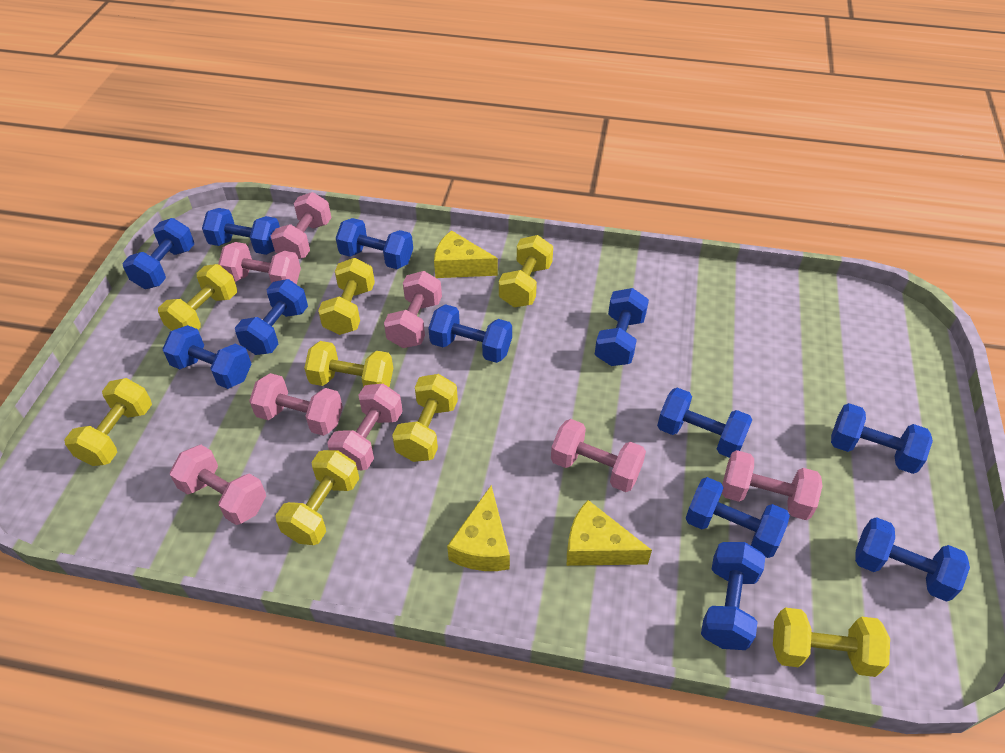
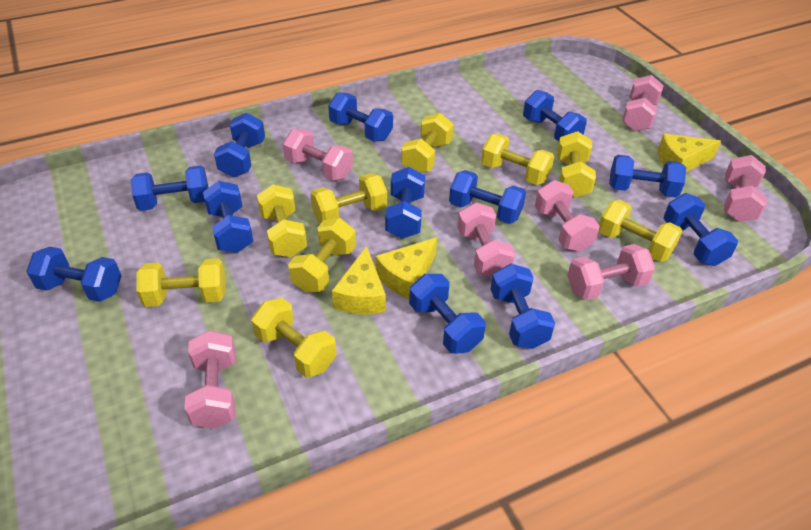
pink dumbbell: [170,445,266,525] [218,242,301,285] [249,373,343,436] [271,192,331,259] [327,384,403,470] [384,271,442,348] [551,419,646,492] [722,450,823,520] = 8 -> [184,330,236,429] [283,129,353,181] [457,203,515,278] [535,180,600,252] [567,244,655,300] [622,75,664,131] [724,155,767,222] = 7
yellow dumbbell: [64,378,152,466] [158,264,237,331] [275,450,359,545] [304,341,393,387] [318,258,375,335] [392,374,458,462] [499,235,553,307] [773,608,890,677] = 8 -> [136,258,226,307] [251,298,337,378] [257,184,307,257] [288,218,356,293] [310,173,387,223] [401,113,454,173] [481,134,554,185] [557,131,596,198] [599,200,682,262] = 9

